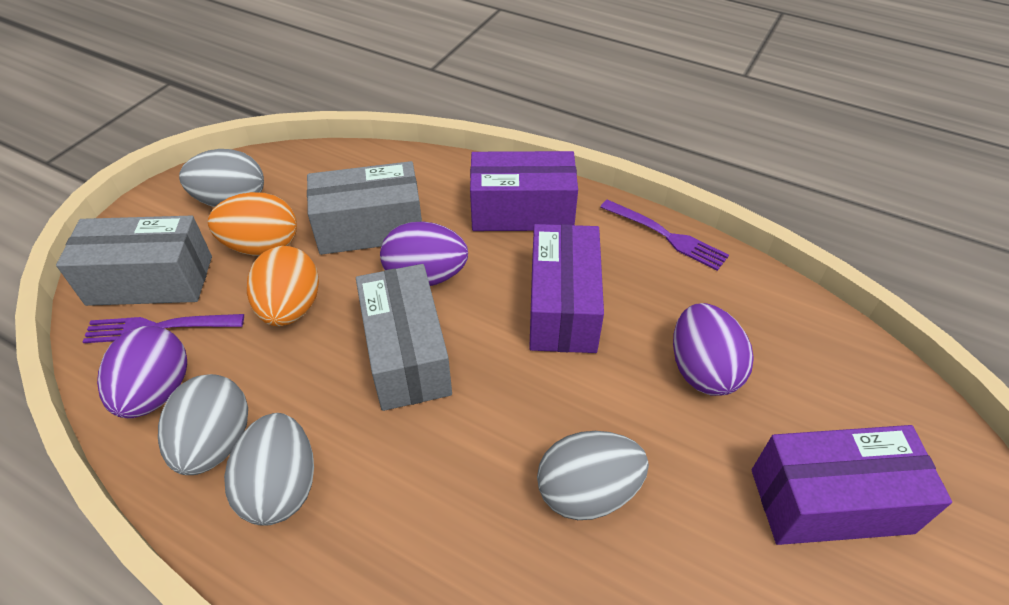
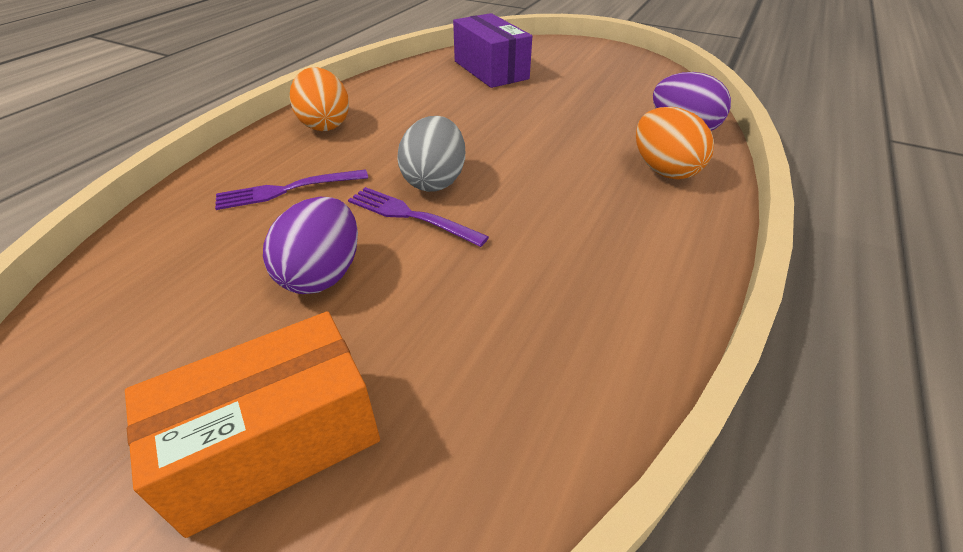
grey box: [56,216,212,306] [307,161,422,255] [356,264,452,411] = 3 -> none = 0
grey egg: [158,374,248,475] [179,149,264,207] [224,413,314,526] [537,431,649,520] = 4 -> [397,116,465,192] = 1
orange box: none = 0 -> [125,311,380,538] = 1
purple box: [470,151,578,231] [529,224,604,353] [752,425,952,545] = 3 -> [453,13,532,88] = 1
purple egg: [97,326,187,419] [380,221,468,286] [673,303,754,396] = 3 -> [263,197,358,294] [653,72,731,131] = 2

